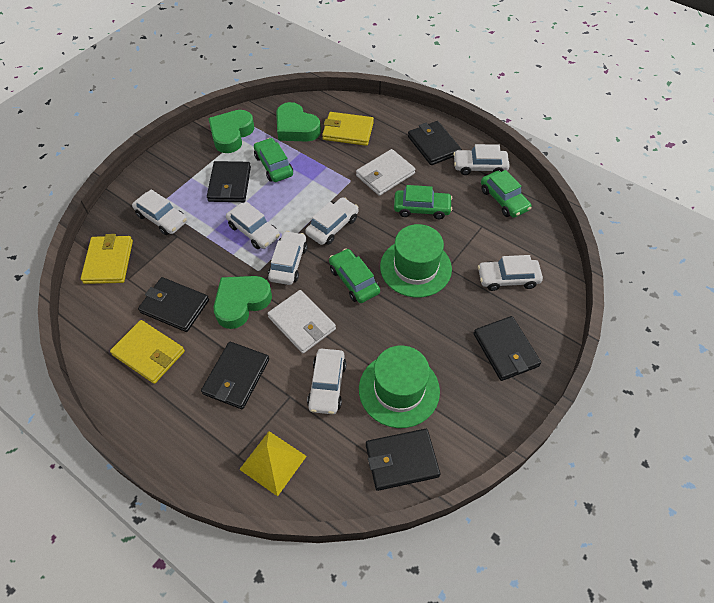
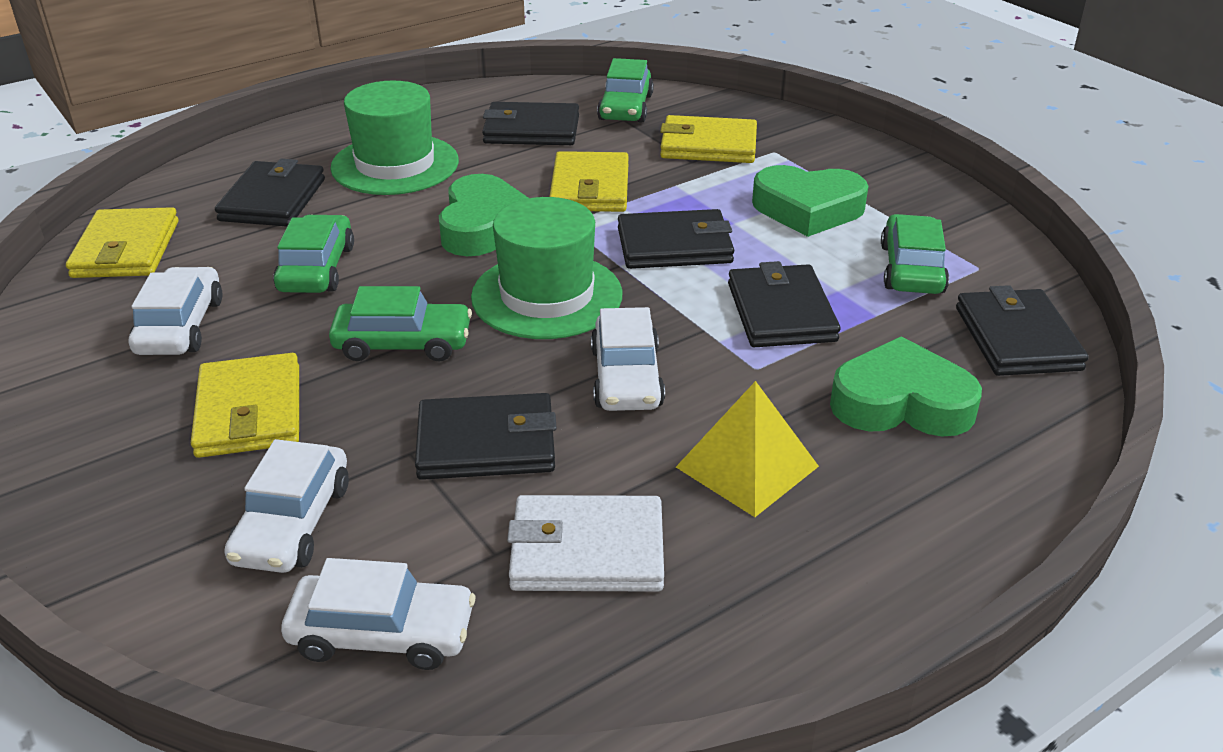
white car: [132,189,187,235] [226,201,280,249] [268,231,308,285] [305,197,359,245] [307,349,347,414] [453,144,510,175] [478,255,543,291] = 7 -> [129,267,223,355] [224,439,349,573] [281,558,475,670] [591,307,665,411] = 4
white wallet: [267,290,336,353] [356,149,416,196] = 2 -> [507,495,664,592] = 1
yellow wallet: [81,234,133,284] [110,320,185,384] [322,112,374,146] = 3 -> [66,207,179,278] [191,353,299,458] [549,151,629,212] [660,115,757,163] = 4

